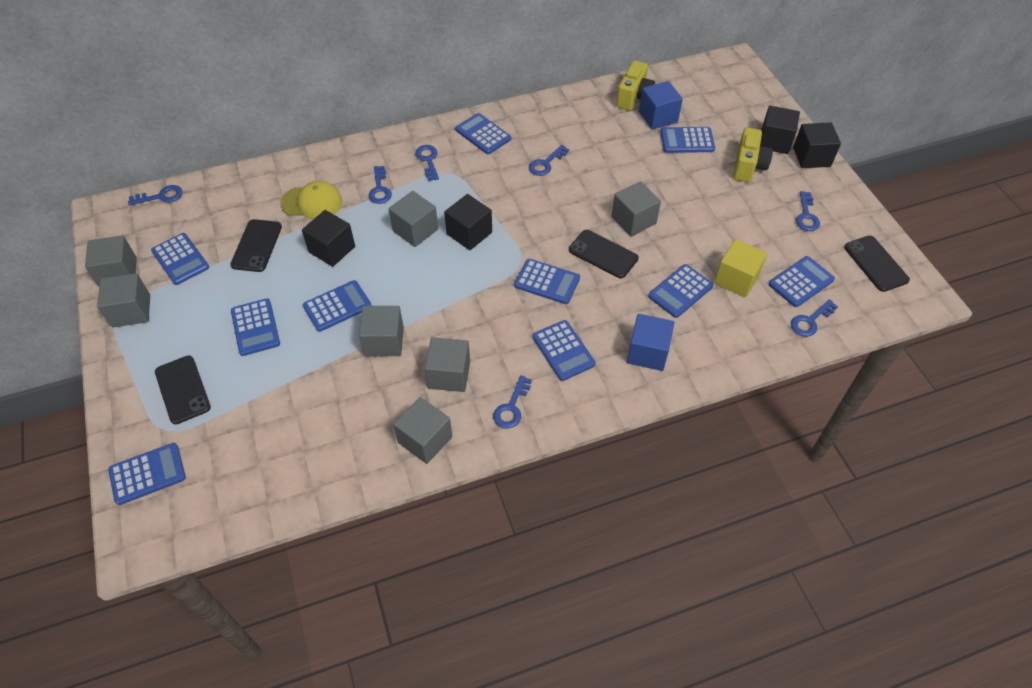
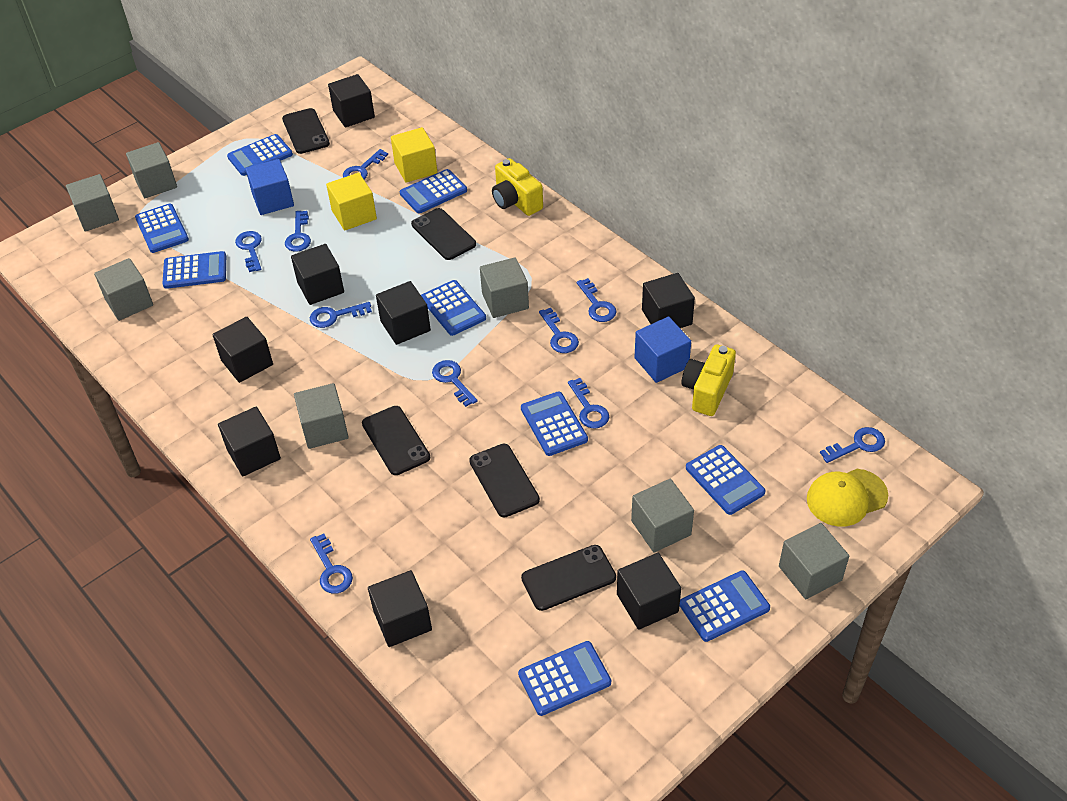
black cube: [302,210,355,267] [444,194,492,250] [760,106,800,154] [793,122,841,168] = 4 -> [212,317,273,383] [218,407,281,476] [291,244,344,305] [328,74,375,128] [368,570,432,647] [376,281,431,345] [617,553,681,630] [642,273,695,328] = 8
black phone: [155,355,211,424] [230,219,282,272] [569,230,639,278] [844,236,910,292] = 4 -> [282,108,330,154] [362,406,430,475] [411,208,476,260] [469,444,540,517] [521,545,616,611] = 5
blue calculator: [108,443,186,505] [151,233,209,285] [231,298,280,356] [303,280,372,332] [455,113,511,154] [514,259,580,304] [532,320,595,381] [648,264,713,318] [660,127,715,153] [768,256,835,307] = 10 -> [135,204,189,253] [162,251,226,289] [227,134,293,176] [400,169,467,213] [421,280,486,336] [518,641,611,716] [521,391,588,456] [679,571,770,642] [686,445,766,515] = 9
blue key: [128,185,183,205] [368,166,392,204] [415,145,439,181] [493,375,532,429] [529,145,569,176] [791,299,838,337] [796,191,820,231] = 7 -> [235,231,262,272] [285,211,311,252] [310,302,372,328] [310,534,353,594] [343,149,388,179] [432,360,478,407] [539,308,579,353] [568,378,609,428] [577,278,616,322] [820,427,885,463] = 10
yellow cube: [714,239,767,297] = 1 -> [326,173,377,231] [391,127,437,183] = 2

